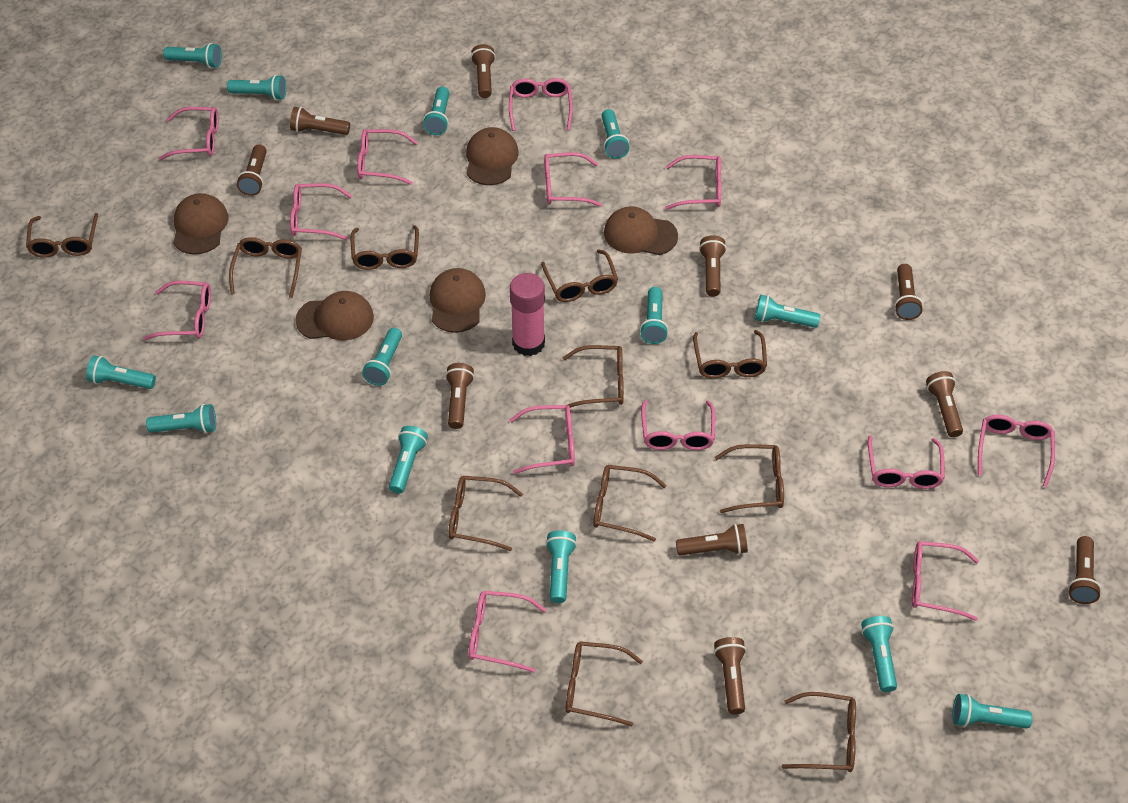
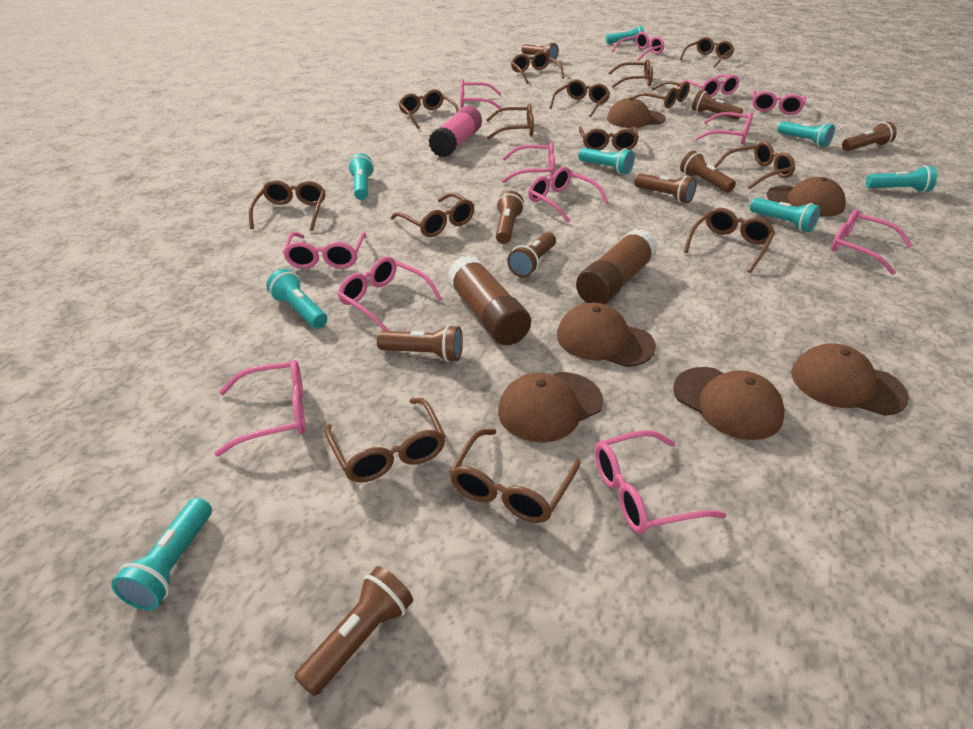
brown cap: [173,193,228,255] [295,291,374,340] [430,268,486,333] [466,127,519,185] [604,206,678,255] = 5 -> [498,372,603,442] [557,303,656,367] [607,97,666,128] [673,367,785,440] [767,177,846,217] [791,343,909,416] = 6
brown flashlight: [237,144,267,196] [290,107,350,135] [445,363,474,429] [471,44,496,98] [676,524,748,556] [699,235,726,297] [714,637,746,714] [894,264,923,320] [926,371,963,437] [1068,536,1101,604] = 10 -> [294,566,413,696] [377,325,463,362] [496,191,524,244] [507,232,556,277] [521,42,559,61] [634,173,697,203] [680,150,736,193] [692,90,743,120] [842,122,897,151] = 9
brown glasses: [26,213,98,258] [229,237,302,298] [350,225,419,270] [449,476,523,551] [541,250,618,302] [563,345,624,408] [566,641,643,726] [593,465,666,542] [693,330,767,379] [715,444,784,513] [782,692,856,772] = 11 -> [249,180,325,231] [325,398,445,482] [390,193,474,237] [398,90,459,129] [449,429,581,523] [486,103,534,140] [511,51,564,84] [549,79,610,117] [579,126,639,151] [608,59,653,87] [633,81,690,108] [680,37,734,67] [684,208,775,273] [714,141,795,189] = 14
brown glue stick: none = 0 -> [447,255,531,345] [576,229,658,304] = 2
pink glasses: [143,281,211,340] [159,107,218,160] [290,183,352,240] [357,129,418,185] [469,591,546,673] [509,78,573,131] [509,405,575,474] [544,152,602,207] [641,400,715,450] [665,155,722,210] [868,435,945,489] [912,541,979,621] [978,414,1055,487] = 13 -> [214,360,305,457] [283,232,366,269] [337,257,442,331] [460,79,502,109] [502,142,555,183] [528,167,609,223] [595,430,726,534] [611,32,665,61] [677,74,740,97] [695,112,753,144] [752,90,807,115] [831,209,912,275] = 12
turquoise flashlight: [86,355,156,389] [146,404,216,433] [163,43,222,68] [227,75,286,100] [362,328,402,386] [389,426,428,494] [423,87,449,135] [545,530,577,603] [602,109,629,159] [640,287,668,344] [755,294,820,328] [861,616,897,692] [953,694,1032,729] = 13 -> [111,498,212,610] [266,269,327,329] [348,153,374,200] [578,148,635,174] [606,26,644,44] [750,198,821,232] [777,121,835,147] [866,165,937,193] = 8

